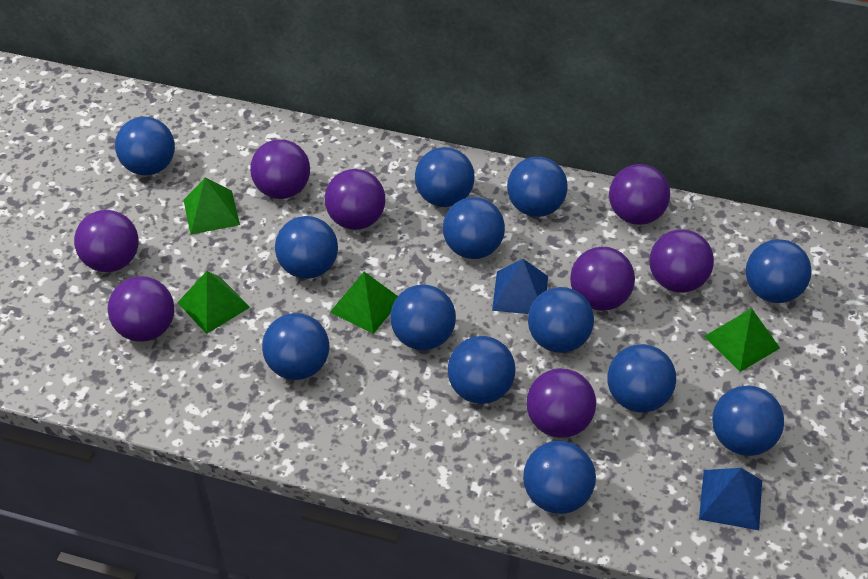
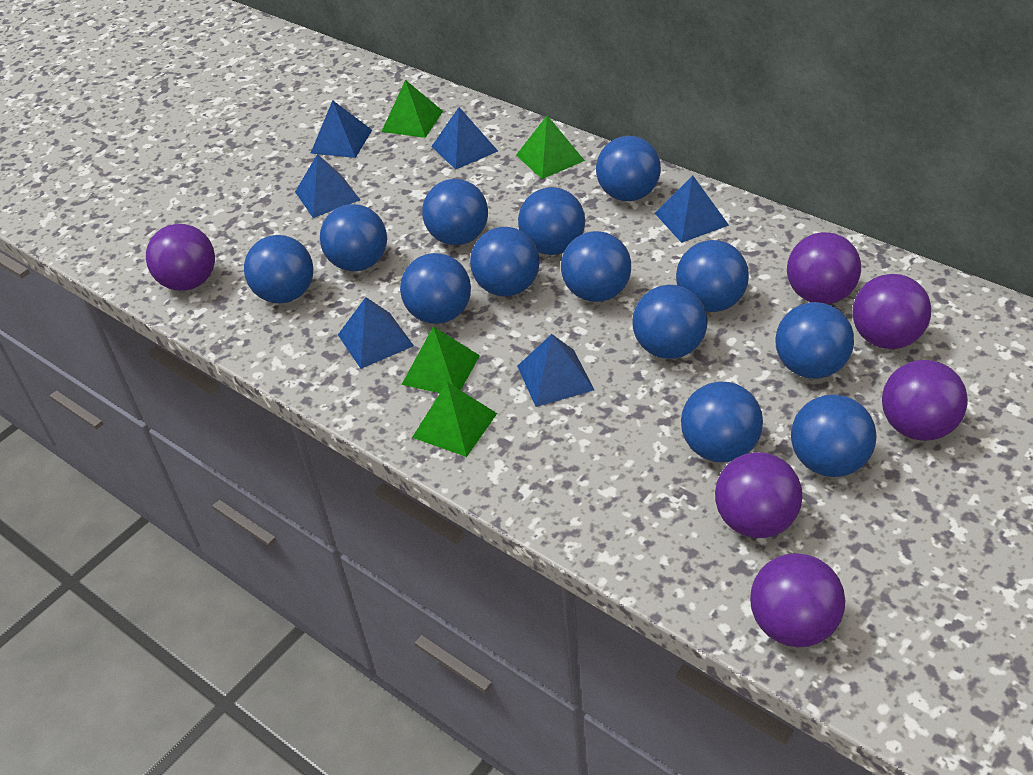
blue pyramid: [492,259,548,314] [699,468,762,530] = 2 -> [295,154,360,218] [311,100,372,158] [338,297,414,369] [431,107,498,170] [517,334,594,407] [655,175,729,243] = 6
purple ball: [74,210,139,272] [108,276,174,342] [250,139,310,199] [325,169,385,230] [527,368,596,438] [570,247,635,311] [609,164,670,225] [649,229,714,293] = 8 -> [146,224,215,291] [715,452,802,538] [750,553,845,647] [787,232,861,304] [852,274,931,349] [882,360,968,441] = 6

